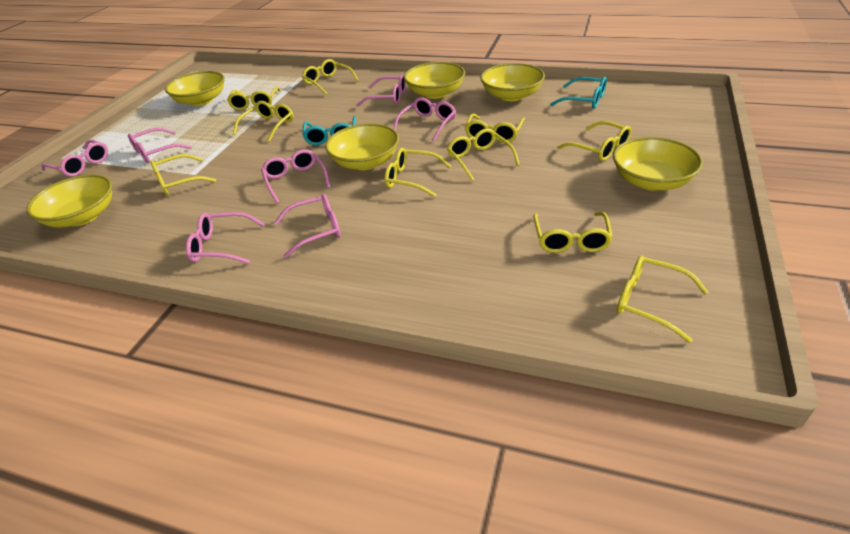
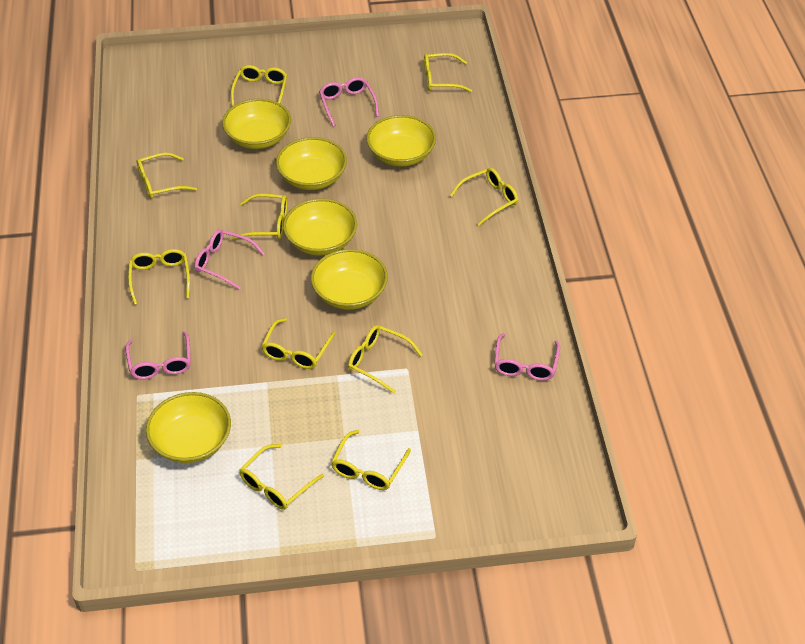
pink glasses: [41,140,108,177] [128,128,192,163] [186,212,265,264] [261,149,330,204] [274,194,341,258] [357,74,406,106] [394,97,456,141] = 7 -> [125,331,191,380] [194,229,265,290] [319,77,379,126] [494,333,560,381] = 4
turquoise glasses: [302,116,356,145] [550,77,607,109] = 2 -> none = 0

